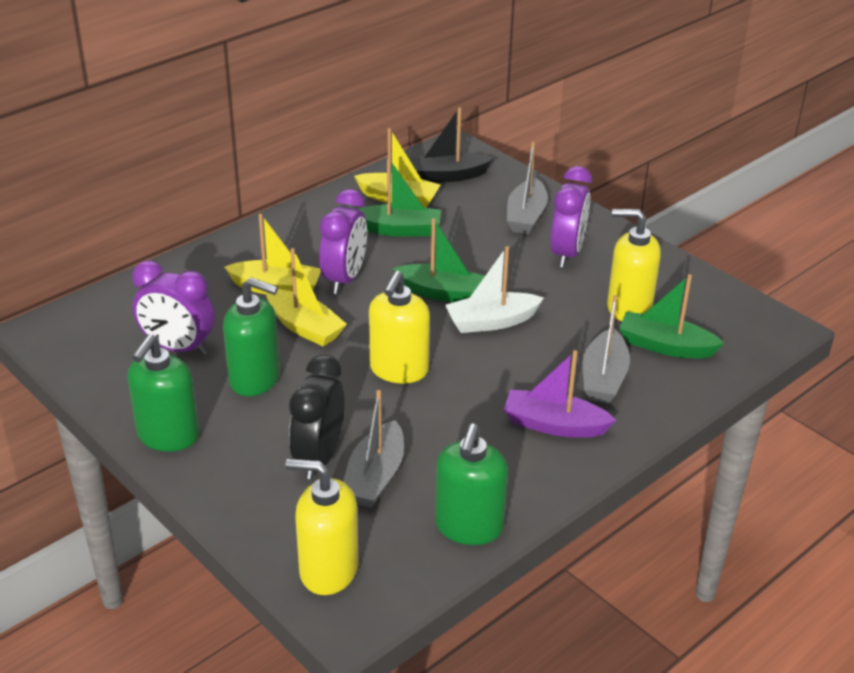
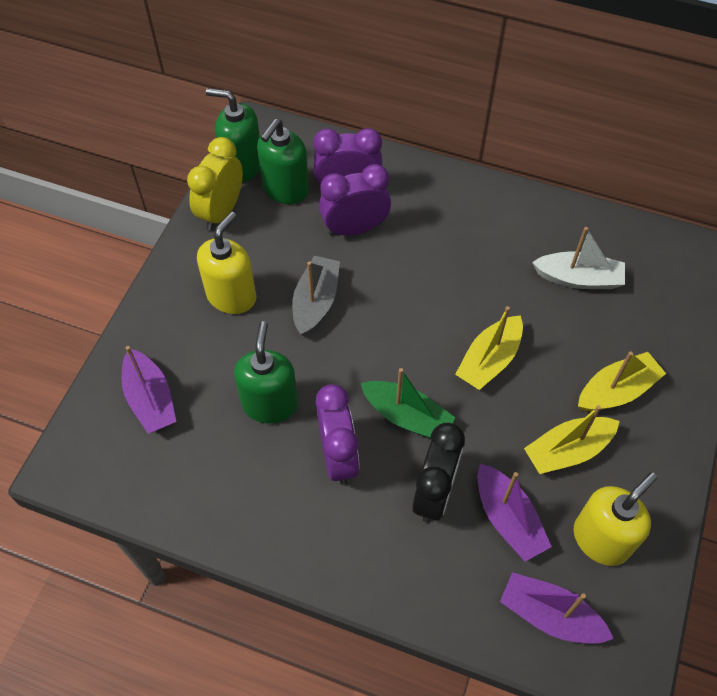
black boat: [409,107,494,182] = 1 -> none = 0
green boat: [358,159,441,237] [392,218,485,302] [619,274,724,358] = 3 -> [361,368,455,439] = 1
grey boat: [343,390,404,508] [507,142,548,234] [583,295,630,403] = 3 -> [292,256,340,336] = 1
purple boat: [503,350,616,437] = 1 -> [121,346,176,434] [477,464,552,561] [500,572,614,644] = 3
yellow clock: none = 0 -> [187,137,243,231] = 1
yellow soap dispenser: [285,459,358,595] [369,271,430,384] [607,209,661,321] = 3 -> [197,212,256,314] [574,472,657,566] = 2

